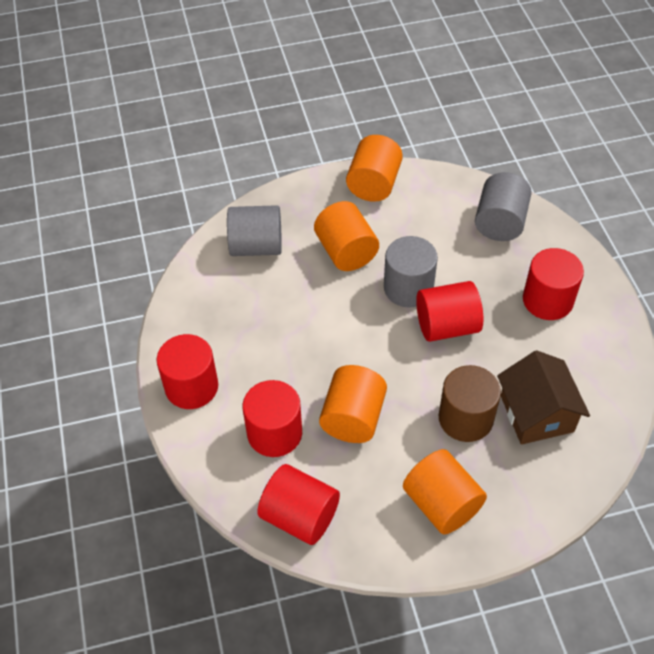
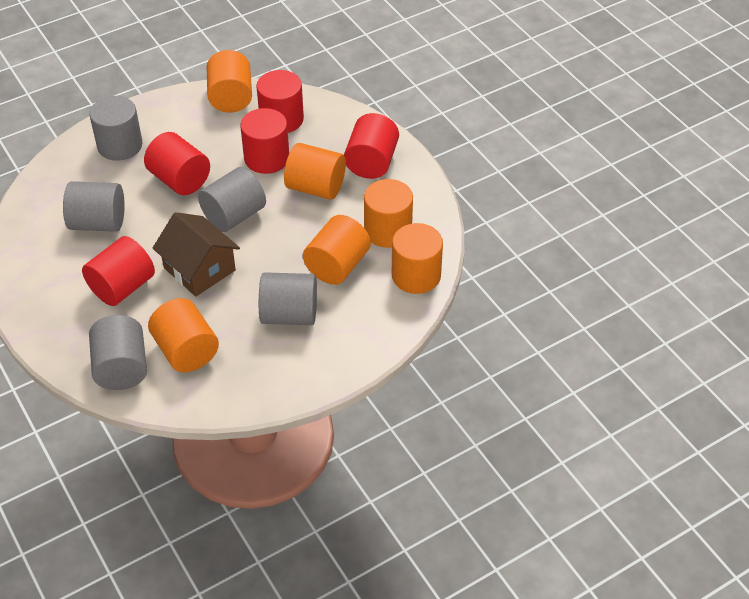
brown cylinder: [439,365,501,442] = 1 -> none = 0
grey cylinder: [227,205,282,256] [384,236,438,307] [475,172,532,241] = 3 -> [63,181,125,232] [89,96,143,161] [89,315,147,390] [198,167,266,232] [259,272,317,325] = 5
orange cylinder: [314,201,379,271] [319,365,387,443] [346,135,403,202] [403,449,487,534] = 4 -> [148,298,219,372] [207,50,252,113] [284,143,346,200] [303,215,371,285] [364,179,413,248] [392,223,443,294] = 6

